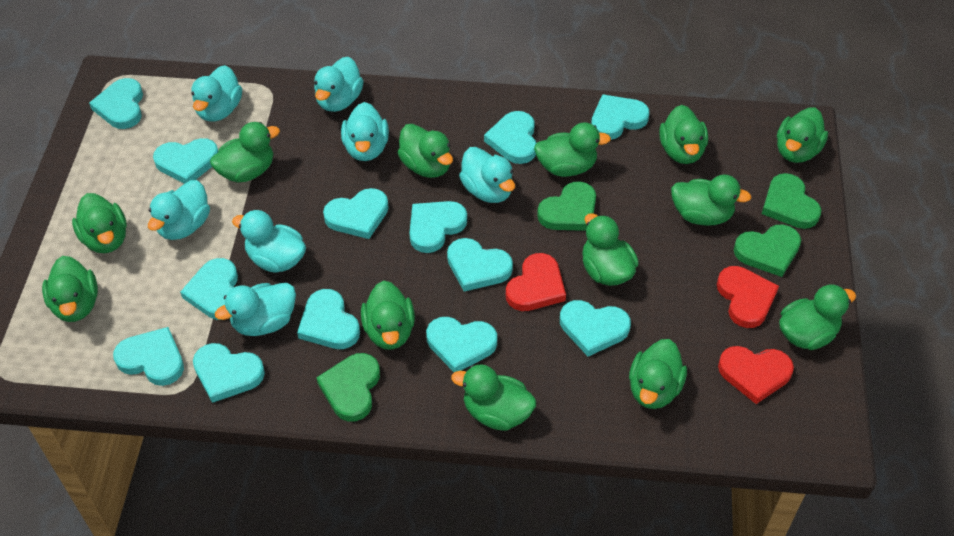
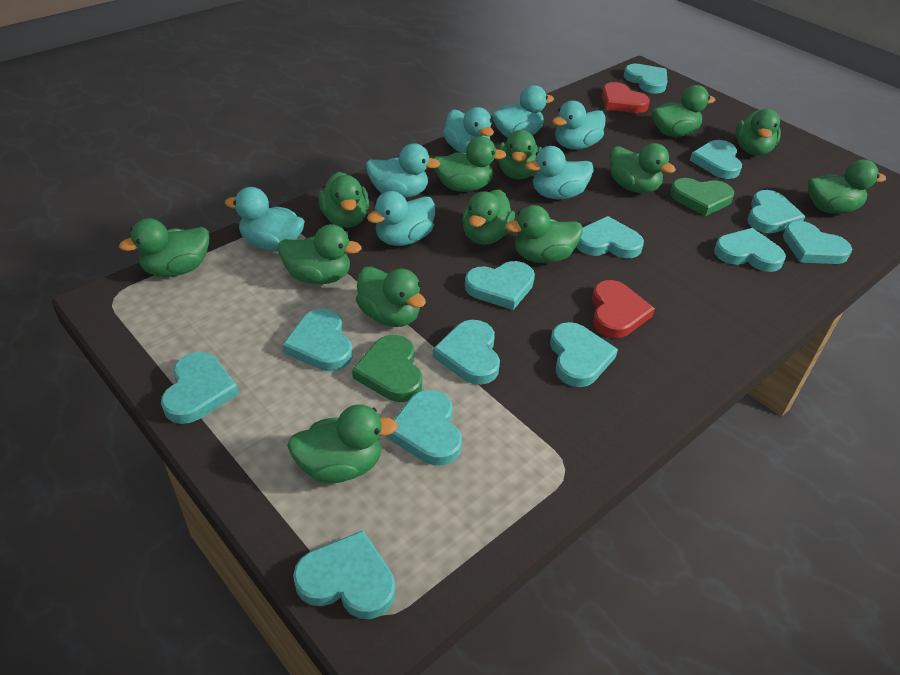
green heart: [316,353,380,421] [537,181,596,231] [734,224,801,277] [762,173,821,229] = 4 -> [352,335,422,402] [670,178,734,216] = 2
red heart: [506,253,566,311] [717,266,779,328] [718,346,794,404] = 3 -> [592,280,655,338] [602,82,650,113] = 2

